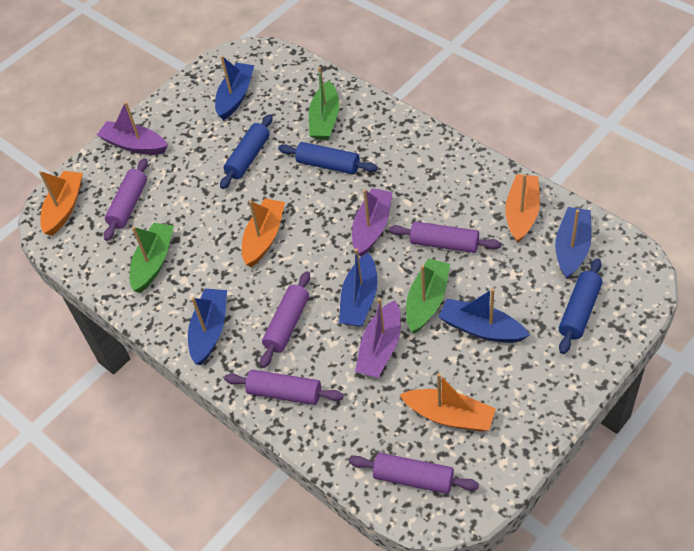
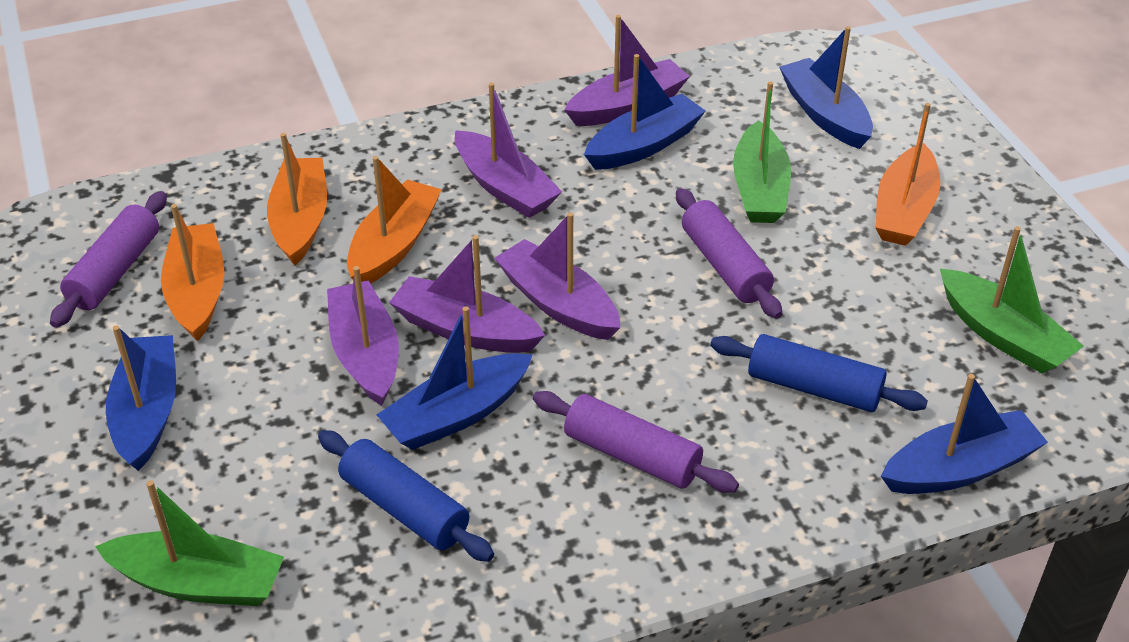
blue rolling pin: [220,114,273,189] [278,142,378,174] [559,258,602,354] = 3 -> [318,430,494,562] [710,334,928,412] = 2
purple boat: [97,102,168,155] [352,188,393,257] [355,298,401,378] = 3 -> [327,266,399,406] [389,235,545,353] [455,83,562,218] [495,212,621,340] [564,15,690,126] = 5
purple rolling pin: [104,158,148,241] [224,370,344,405] [260,271,310,368] [349,453,479,494] [389,222,501,253] = 5 -> [50,191,167,328] [533,391,739,493] [676,188,782,319] = 3

